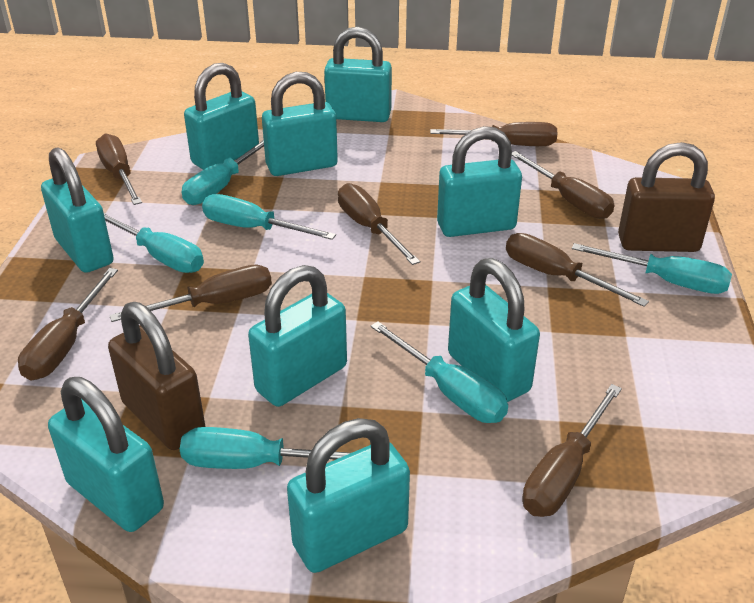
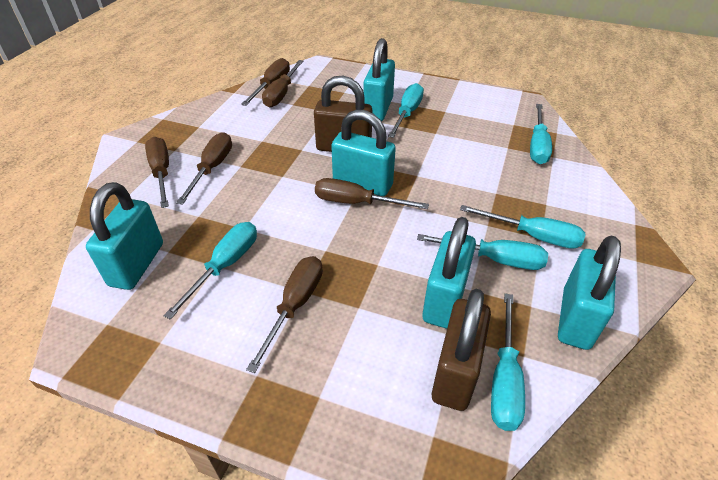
brown screwdriver: [18,268,118,381] [96,133,142,205] [109,264,272,322] [338,183,421,265] [430,122,557,146] [506,233,649,307] [512,151,614,219] [522,384,622,517] = 8 -> [145,137,169,208] [176,132,232,205] [241,58,290,106] [246,256,323,373] [262,60,303,108] [315,178,429,209] = 6
turquoise padlock: [41,147,114,273] [48,377,164,532] [184,63,259,170] [248,265,347,407] [262,72,338,176] [287,418,410,573] [324,27,392,122] [437,126,522,237] [448,258,540,402] = 9 -> [86,182,163,290] [331,110,396,196] [363,38,395,121] [422,217,476,329] [558,236,621,350] = 5

